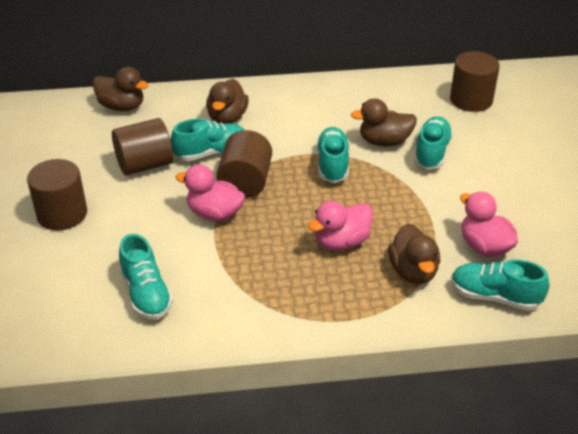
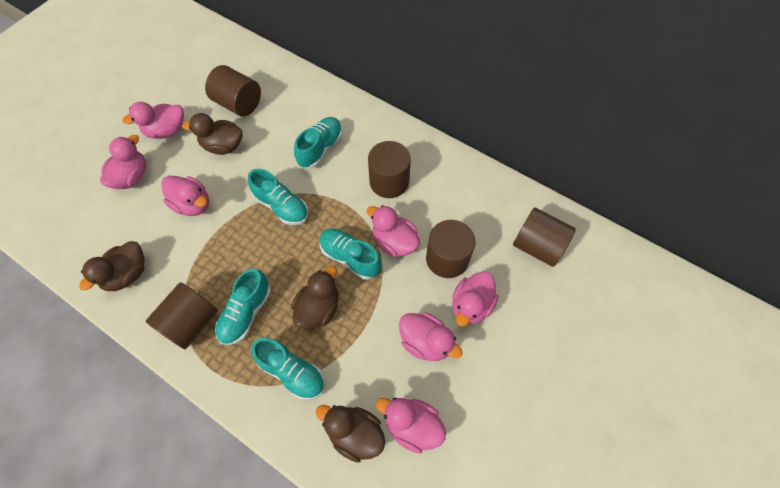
brown cylinder: [27,159,87,230] [112,118,173,176] [217,130,272,198] [450,51,500,112] = 4 -> [146,282,218,349] [205,65,261,117] [368,141,411,198] [426,220,476,278] [513,208,576,267] = 5
pink duck: [175,164,245,221] [308,201,373,251] [460,191,518,257] = 3 -> [100,135,146,189] [122,102,184,139] [161,176,209,216] [367,205,420,257] [376,397,446,454] [399,313,463,361] [452,271,498,327] = 7

